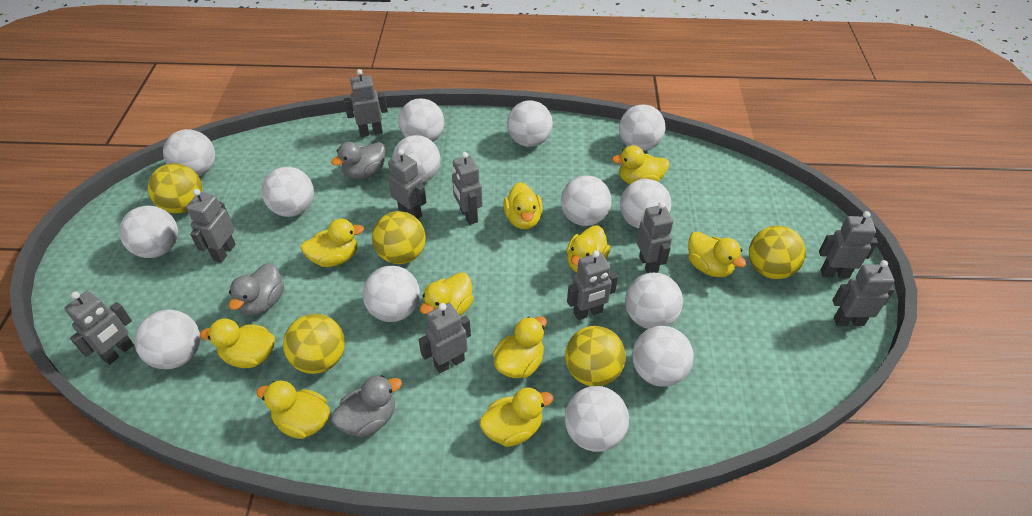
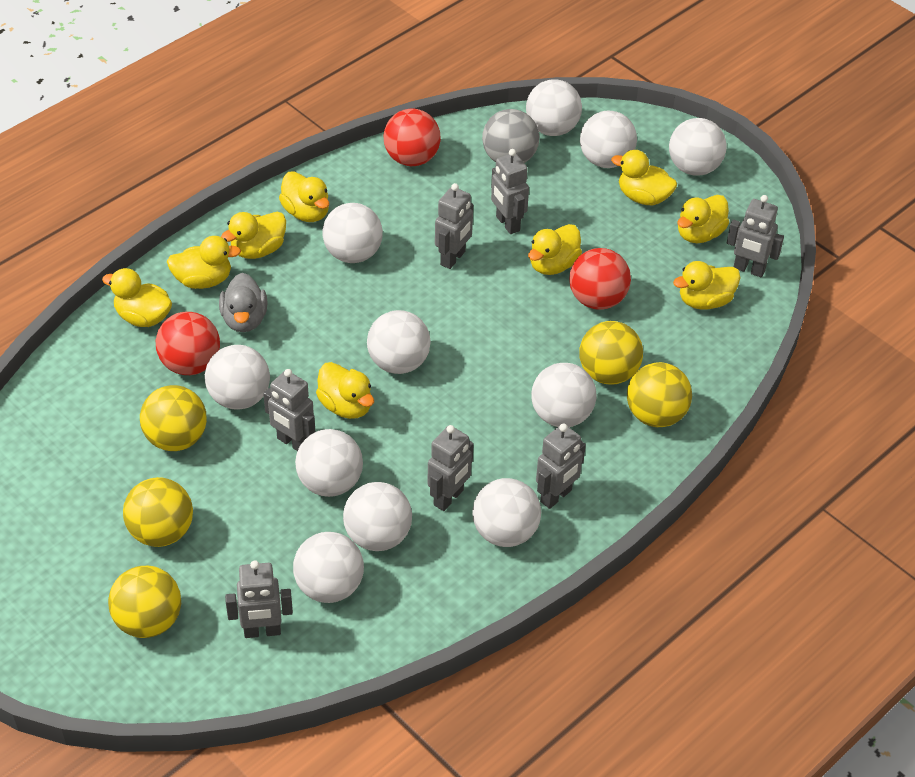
grey ball: none = 0 -> [482,109,539,163] = 1
grey duck: [229,263,284,316] [331,142,385,180] [331,375,402,438] = 3 -> [219,273,268,332] = 1
grey robot: [64,291,134,365] [186,189,236,263] [344,69,388,137] [388,149,426,219] [419,303,471,374] [452,152,483,225] [567,250,618,320] [637,202,673,273] [819,211,878,279] [832,260,895,326] = 10 -> [225,560,293,638] [263,369,315,451] [427,425,474,511] [435,183,473,269] [491,149,529,234] [536,424,586,509] [727,195,784,277] = 7
red ball: none = 0 -> [156,312,220,375] [383,109,441,166] [569,248,631,310] = 3
white ball: [119,206,178,258] [134,310,200,369] [163,129,215,176] [262,167,314,217] [363,266,420,322] [392,135,441,183] [398,98,444,142] [507,100,553,147] [561,175,611,226] [565,386,629,452] [619,104,666,151] [620,179,671,229] [625,273,683,329] [632,326,694,387] = 14 -> [205,345,270,410] [293,532,364,603] [295,429,363,497] [322,203,383,263] [343,482,412,551] [367,310,431,374] [472,478,541,547] [526,79,582,136] [531,363,597,427] [580,111,637,168] [669,118,727,176] = 11
yellow duck: [200,318,275,368] [256,381,330,439] [301,219,364,267] [420,272,474,315] [479,388,553,447] [493,316,547,378] [503,182,543,229] [567,225,610,273] [612,145,669,184] [688,231,746,277] = 10 -> [102,268,172,327] [167,236,241,289] [221,212,286,259] [279,171,329,222] [316,362,374,419] [528,224,582,275] [611,150,677,206] [673,261,740,310] [678,195,729,243] = 9

